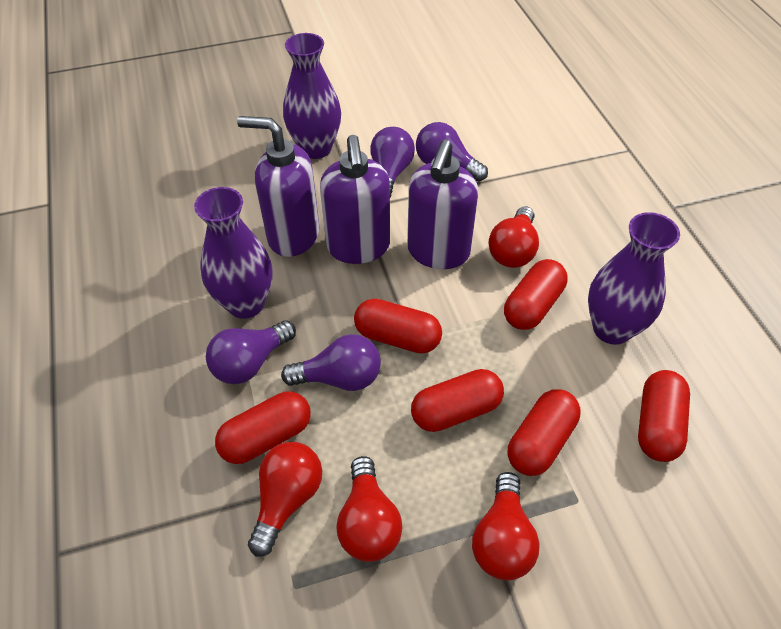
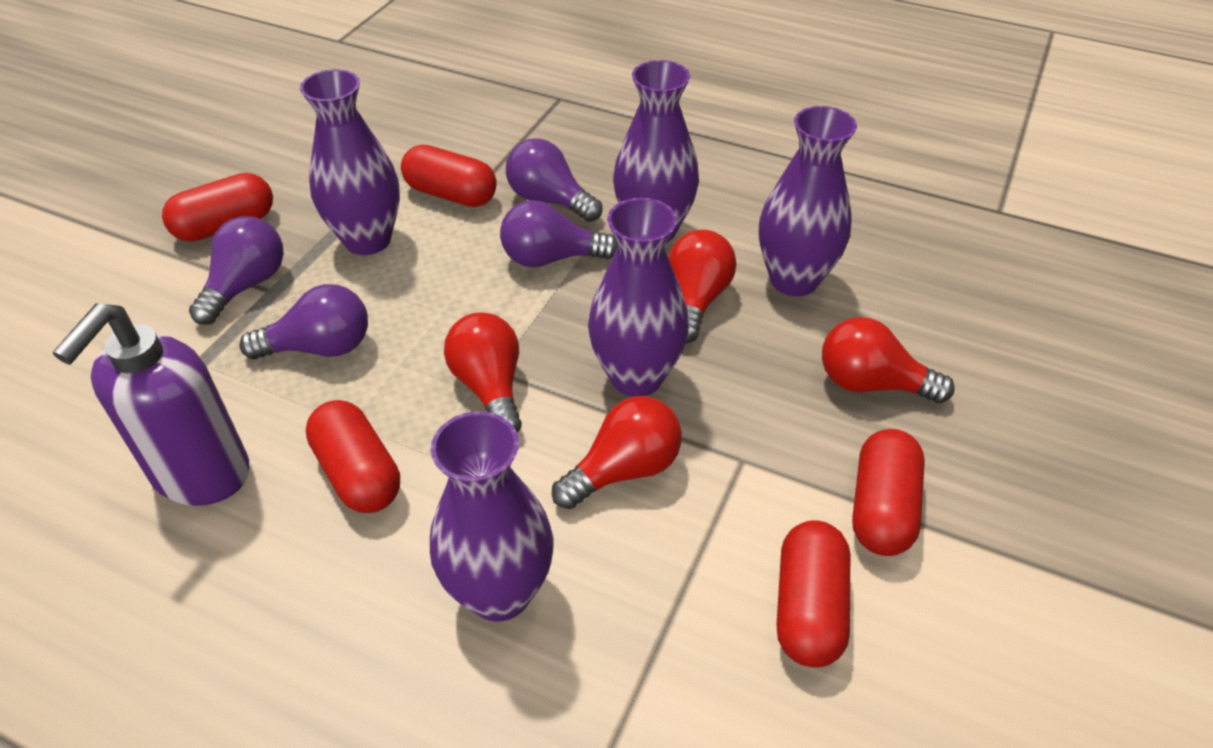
purple soap dispenser: [237,116,319,257] [320,135,390,264] [407,140,479,269] = 3 -> [53,303,249,506] = 1
purple vase: [194,187,273,319] [283,33,341,159] [588,212,680,345] = 3 -> [300,69,400,255] [430,411,553,622] [588,198,689,397] [613,60,699,243] [759,106,857,296] = 5
red capsule: [215,391,311,464] [354,299,442,353] [411,369,504,432] [504,259,568,330] [508,389,580,476] [638,370,690,462] = 6 -> [162,173,273,242] [306,400,400,513] [401,145,497,207] [777,520,850,667] [852,429,925,556] = 5

